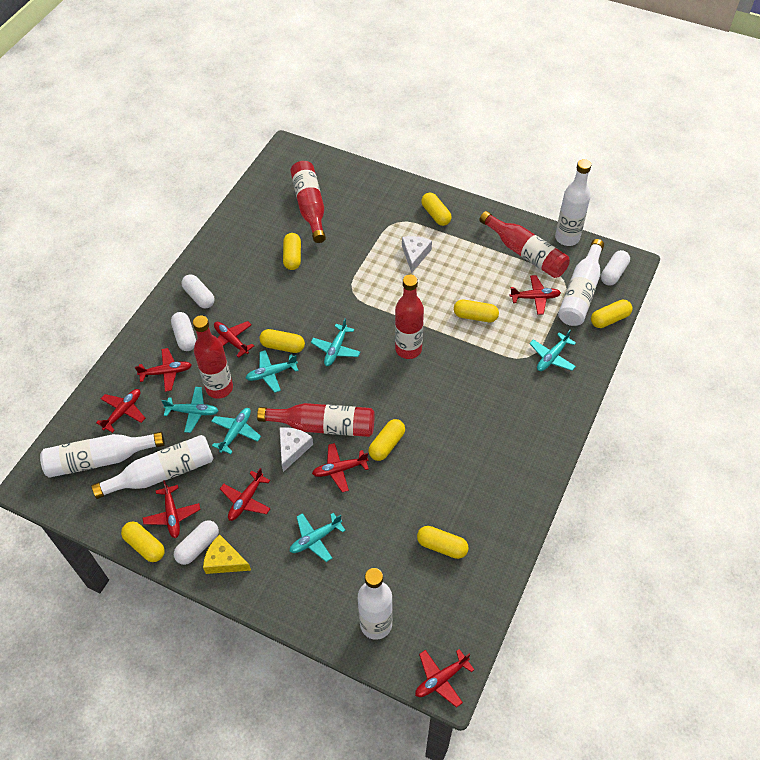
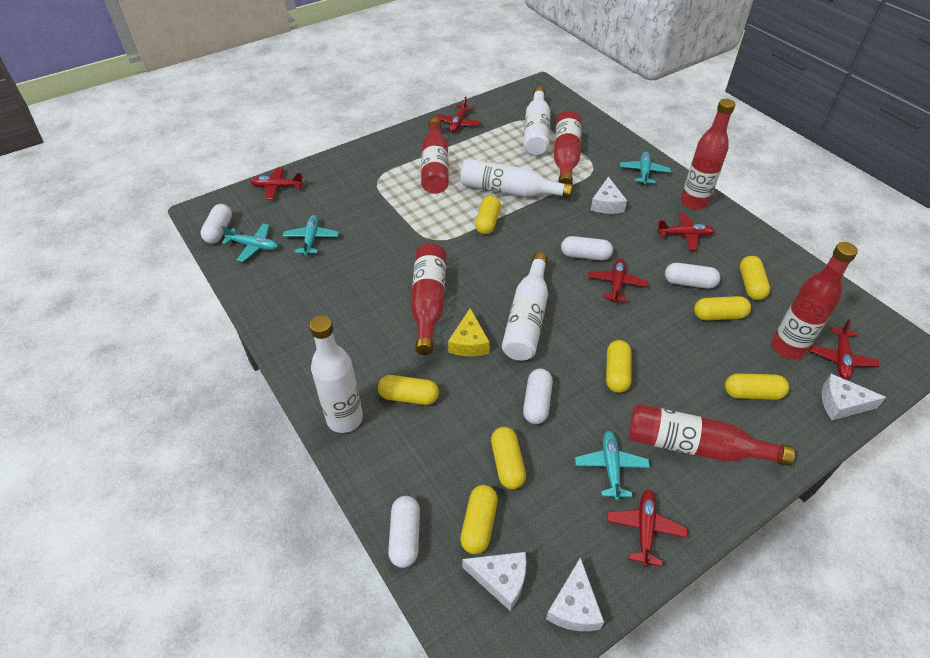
red bottle: [193,316,233,399] [257,403,375,437] [290,161,326,243] [395,275,424,359] [479,211,570,278] = 5 -> [411,243,446,355] [421,117,449,194] [554,111,582,184] [628,404,795,466] [681,99,736,210] [772,242,858,359] = 6
red plane: [96,389,145,433] [135,348,191,392] [143,480,200,538] [214,321,254,358] [220,468,271,521] [312,443,369,492] [415,649,474,708] [510,275,561,315] = 8 -> [250,167,303,200] [436,96,481,132] [588,258,648,303] [607,490,687,567] [657,213,714,250] [810,319,879,379] = 6
turquoise plane: [161,387,218,433] [211,408,261,454] [246,350,299,393] [289,513,346,562] [311,318,360,366] [529,330,576,371] = 6 -> [222,224,278,262] [283,215,339,255] [575,431,650,501] [620,151,671,185] = 4
white bottle: [40,432,165,478] [91,435,213,499] [358,568,393,640] [555,159,591,246] [558,239,604,326] = 5 -> [310,315,363,433] [460,158,573,198] [502,252,548,361] [523,87,550,156] = 4
white capsule: [171,312,196,351] [174,520,219,565] [181,274,215,308] [601,250,630,286] = 4 -> [200,204,232,244] [388,496,420,568] [523,368,553,424] [561,236,613,260] [665,263,720,289] = 5
white cheese: [280,427,313,472] [402,236,432,273] = 2 -> [463,552,527,611] [546,557,604,631] [591,177,627,214] [822,374,886,420] = 4

